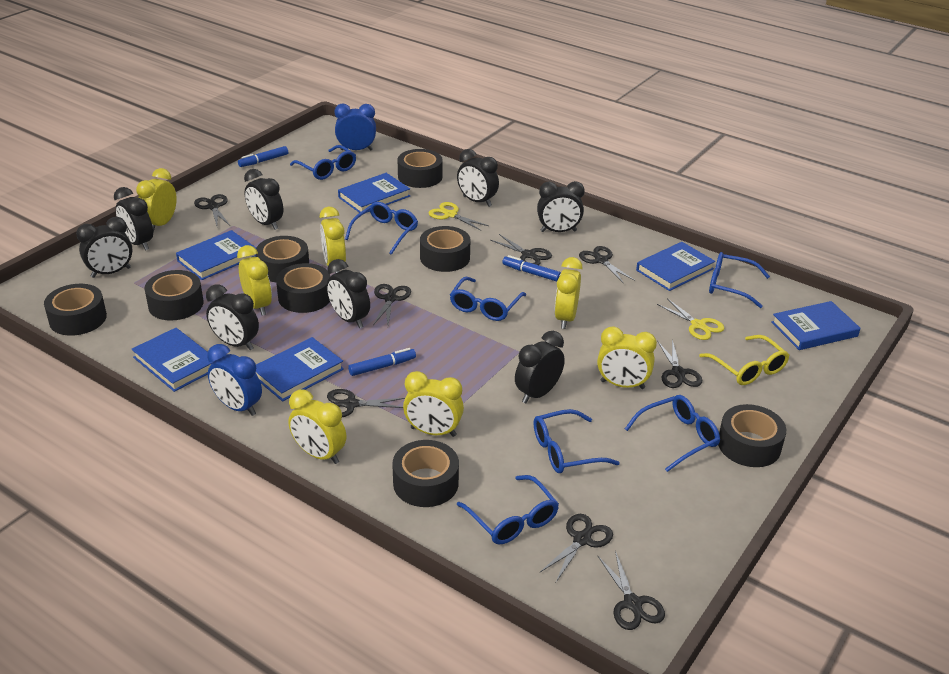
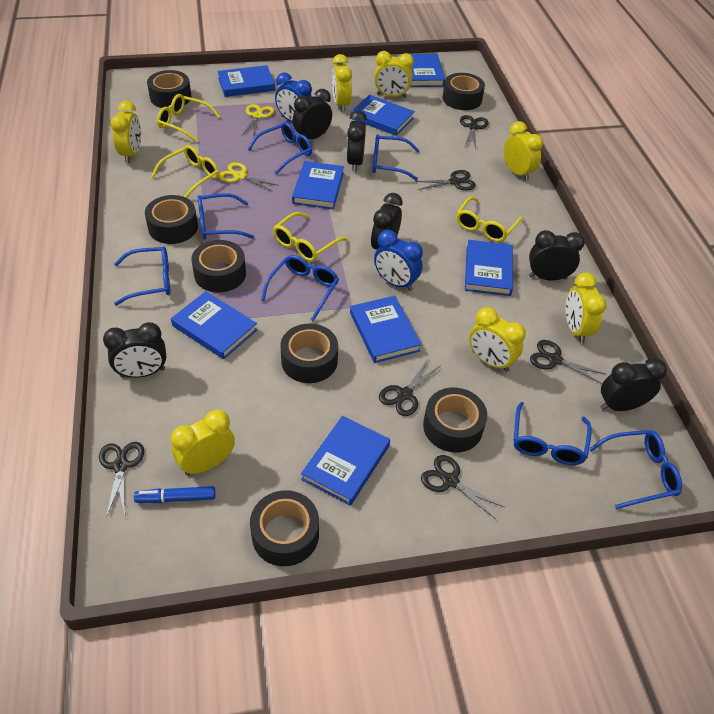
black clock: [76,217,133,278] [114,187,153,251] [206,284,259,350] [244,169,283,230] [327,259,370,328] [457,149,499,207] [515,331,565,404] [537,181,585,232] = 8 -> [103,322,166,378] [293,89,332,139] [347,110,367,172] [371,193,403,250] [529,230,585,280] [601,358,667,411] = 6
black scissors: [194,194,230,226] [327,389,405,417] [373,284,411,325] [491,234,552,265] [539,514,613,582] [579,246,635,284] [597,551,665,630] [657,340,702,388] = 8 -> [99,442,144,518] [379,360,440,416] [414,170,476,190] [421,455,504,519] [460,115,489,148] [530,340,605,384] = 6
black tape: [44,284,107,336] [144,270,203,320] [256,236,309,282] [276,263,330,313] [392,440,459,507] [397,149,443,188] [420,226,470,272] [718,404,786,467] = 8 -> [145,195,198,244] [147,70,191,108] [192,240,246,293] [250,490,319,566] [280,324,338,383] [423,387,487,453] [443,73,485,110] = 7
blue book: [131,328,216,392] [176,230,256,280] [255,337,344,401] [338,173,410,214] [636,242,715,291] [771,301,860,350] = 6 -> [171,291,257,359] [217,65,275,97] [292,161,344,209] [301,416,390,506] [350,296,422,363] [351,95,415,136] [410,54,445,87] [465,240,513,296] = 8
blue marker: [238,146,288,167] [348,348,416,376] [502,255,561,281] = 3 -> [134,486,216,503] = 1
yellow glasses: [699,335,789,385] = 1 -> [151,145,219,198] [157,94,220,142] [273,212,348,262] [456,196,523,242] = 4

